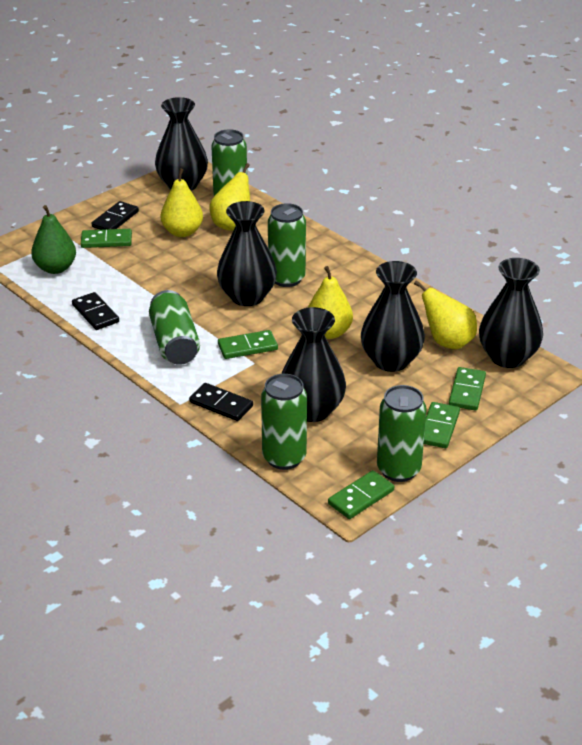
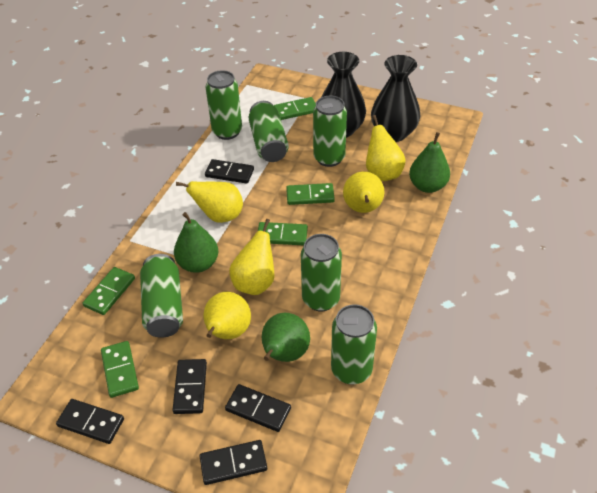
black domino: [72,292,119,330] [92,201,139,230] [189,383,253,421] = 3 -> [56,399,124,444] [173,359,207,414] [200,440,267,485] [205,159,254,184] [225,384,291,432] = 5
black vase: [155,97,208,191] [217,201,277,306] [282,307,346,422] [361,261,425,372] [479,258,543,368] = 5 -> [322,52,366,138] [371,55,420,142] = 2
green can: [149,290,200,365] [211,129,247,196] [261,374,307,470] [268,203,306,287] [377,385,427,482] = 5 -> [140,254,183,338] [206,70,242,140] [249,101,289,162] [301,234,342,311] [313,96,347,167] [331,304,377,385] = 6
green pear: [31,205,76,274] = 1 -> [174,212,218,273] [262,313,310,362] [409,132,450,193] = 3
yellow pear: [161,168,203,237] [209,163,250,231] [308,266,353,339] [414,280,477,349] = 4 -> [176,181,243,223] [204,292,251,339] [229,219,274,295] [343,171,385,213] [366,115,406,181] = 5

